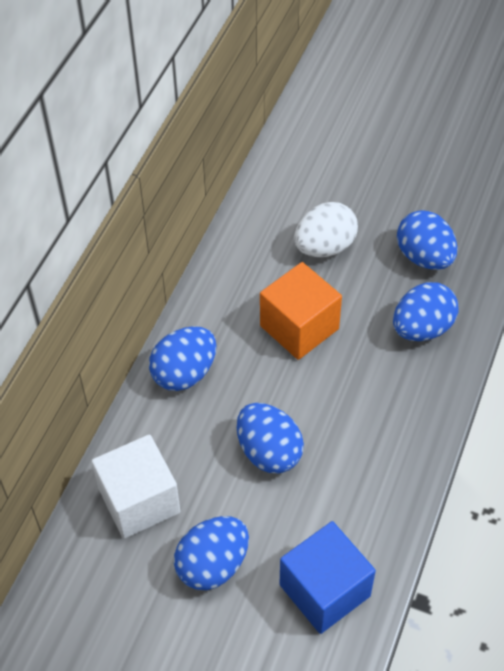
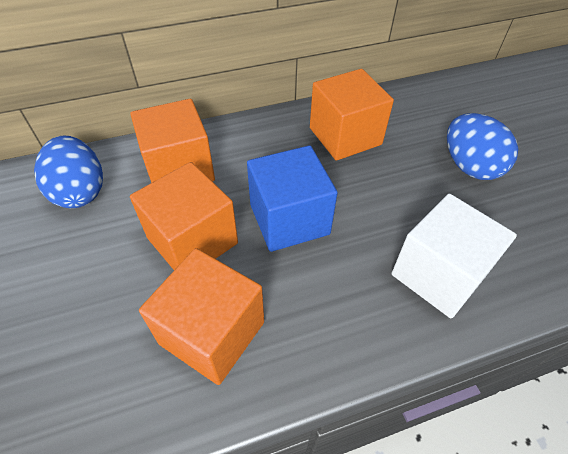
blue egg: [149,326,216,391] [174,516,249,590] [237,403,304,474] [393,282,458,341] [397,210,458,270] = 5 -> [34,136,103,208] [447,113,518,180] = 2
orange cube: [260,262,342,360] = 1 -> [130,99,215,183] [130,162,238,270] [139,248,264,385] [310,69,394,161] = 4
white egg: [294,202,358,257] = 1 -> none = 0

